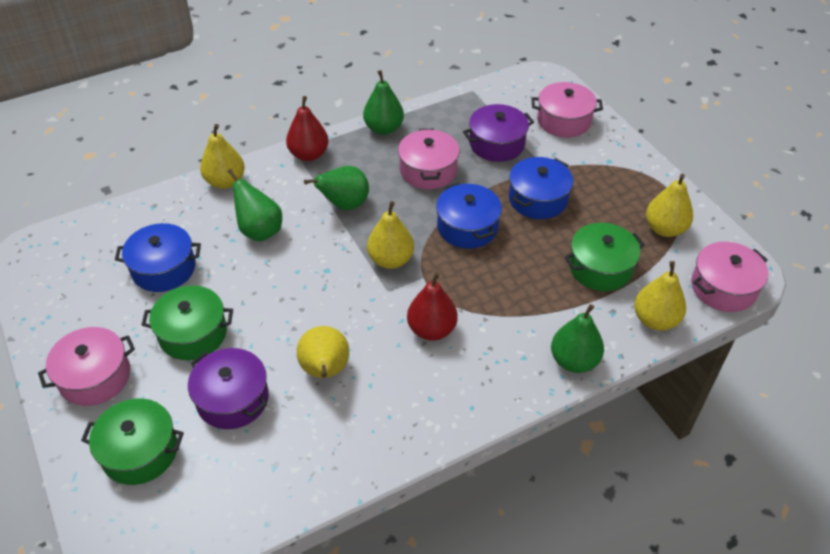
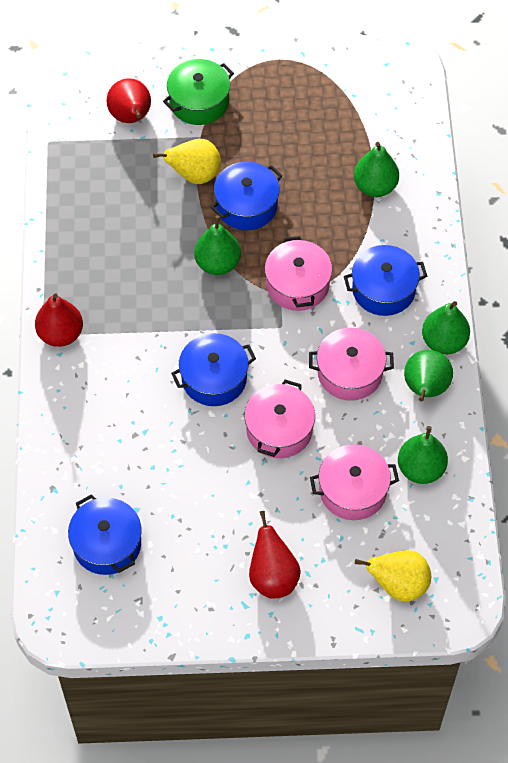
blue pot: [115,223,201,292] [436,182,502,249] [509,157,573,219] = 3 -> [68,494,142,575] [171,333,256,406] [211,162,282,230] [344,245,427,316] = 4
green pear: [228,169,282,242] [304,166,369,210] [363,70,404,135] [551,304,604,373] = 4 -> [194,216,241,275] [354,142,399,197] [398,426,448,484] [404,350,453,401] [422,301,470,354] = 5
green pot: [81,398,184,485] [142,285,233,360] [564,223,645,291] = 3 -> [163,59,234,125] = 1
purple pot: [188,348,269,429] [463,104,534,162] = 2 -> none = 0
red pear: [286,96,329,161] [407,272,458,341] = 2 -> [35,293,83,347] [106,78,151,123] [249,511,301,599] = 3
yellow pear: [200,124,245,189] [297,326,349,378] [367,201,414,269] [634,261,686,331] [646,174,693,237] = 5 -> [153,139,221,184] [355,550,431,602] = 2

